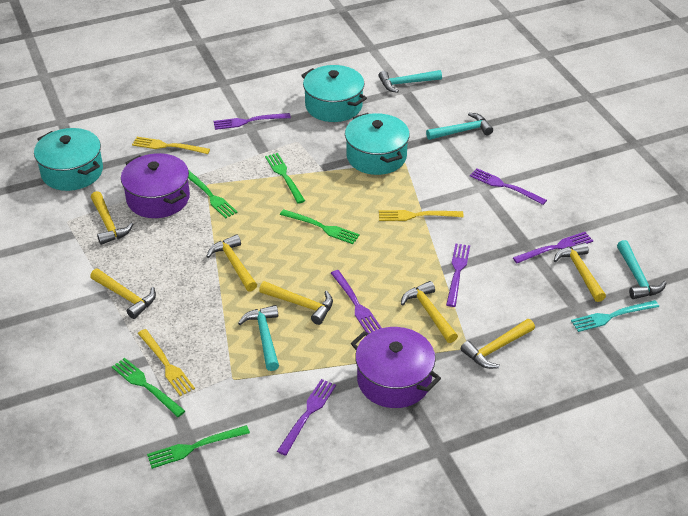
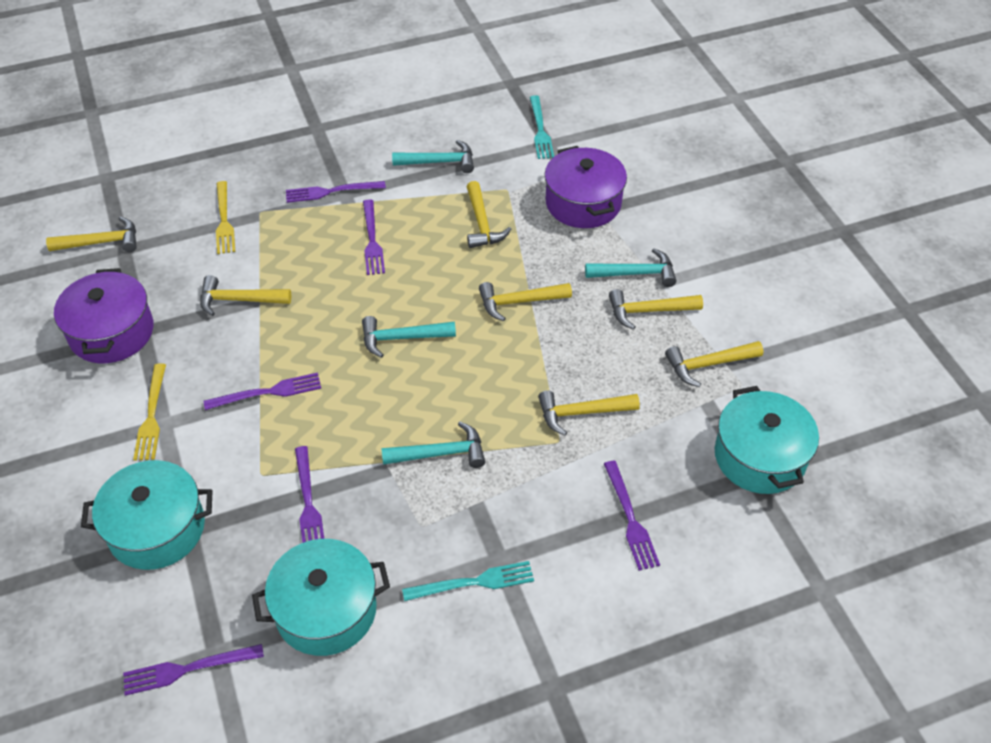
green fork: [112,358,185,417] [147,425,250,469] [188,171,238,219] [265,153,305,204] [280,209,360,244] = 5 -> none = 0
turquoise fork: [571,300,659,332] = 1 -> [402,561,534,601] [530,95,554,159] = 2
yellow fork: [132,137,210,154] [138,329,195,396] [379,210,464,221] = 3 -> [133,363,166,461] [216,181,235,254] = 2

